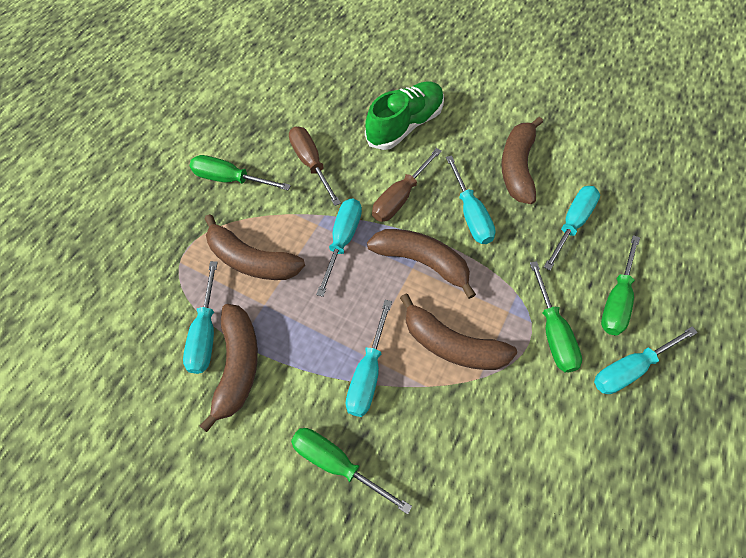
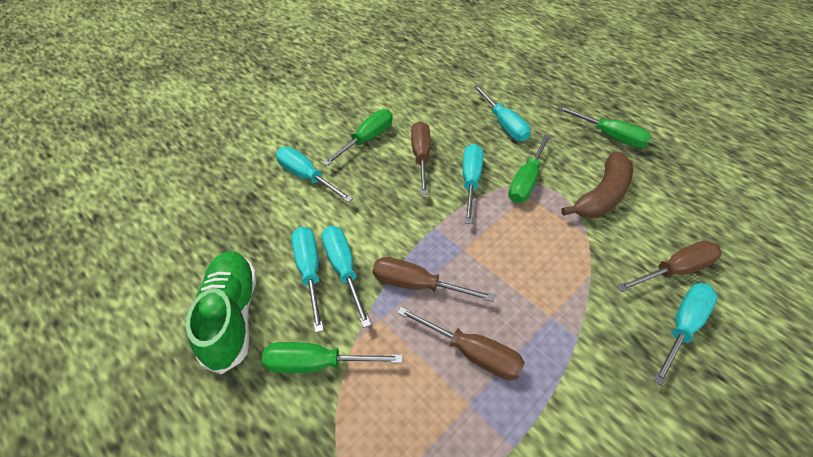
brown banana: [200,304,258,432] [205,214,305,280] [367,229,476,299] [400,293,517,370] [501,117,543,204] = 5 -> [561,152,633,218] = 1
brown screwdriver: [289,126,341,206] [372,148,442,222] = 2 -> [373,257,495,302] [397,306,525,380] [411,121,431,195] [617,241,721,292] = 4

